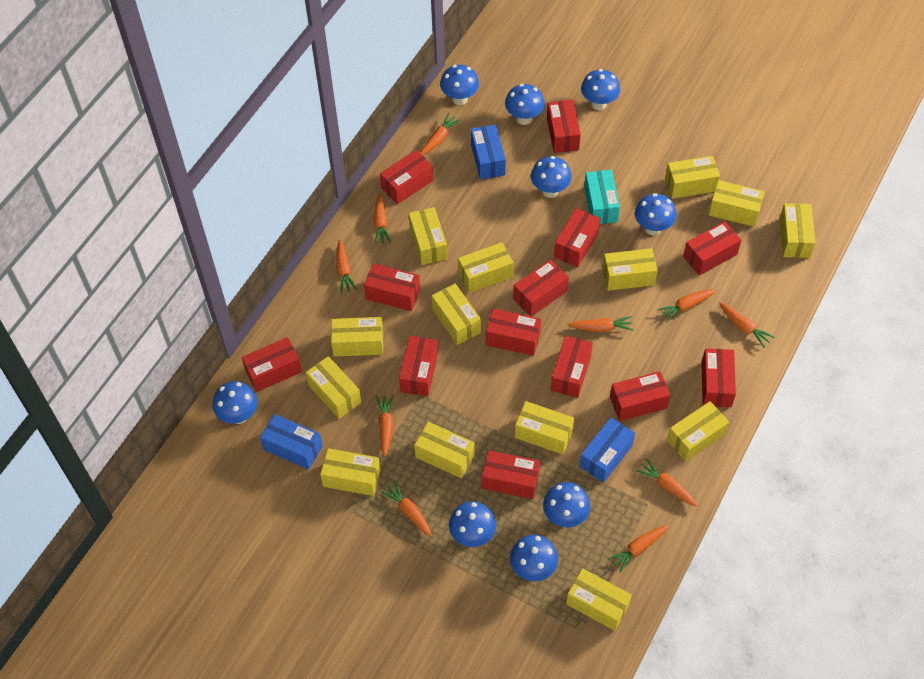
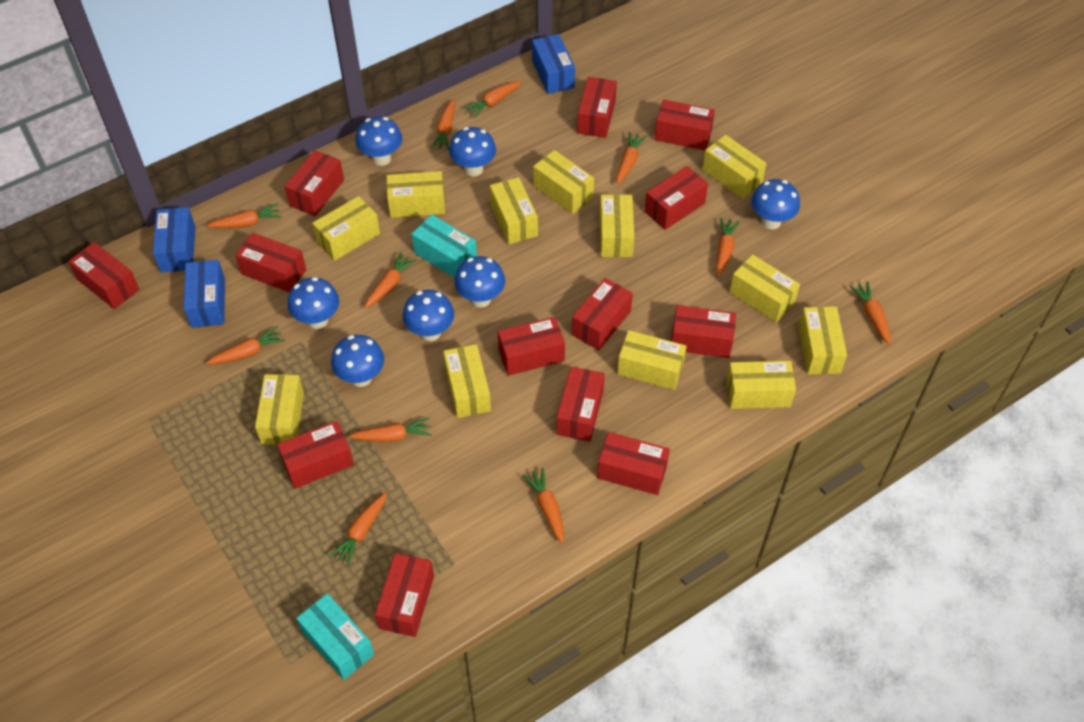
blue mushroom: [213,381,258,424] [440,65,479,105] [449,501,496,547] [505,84,545,125] [510,535,558,581] [531,156,572,198] [543,482,590,527] [581,69,620,110] [635,193,677,235] = 9 -> [287,277,339,329] [331,335,384,387] [355,116,402,166] [402,290,454,341] [449,127,496,176] [454,256,505,308] [751,179,800,230] = 7
orange carrot: [336,239,357,293] [373,193,391,244] [376,395,394,457] [381,481,432,537] [420,113,461,155] [568,316,634,332] [608,525,669,573] [636,458,698,507] [657,289,717,322] [719,302,775,348] = 10 -> [206,203,281,228] [206,326,285,364] [330,492,387,566] [349,417,432,442] [365,252,417,308] [431,99,455,150] [464,81,522,118] [523,468,564,543] [616,132,647,184] [716,218,740,277] [850,281,890,345] = 11
turquoise box: [584,170,620,224] = 1 -> [296,593,374,680] [412,214,477,278] = 2
yellow box: [306,356,362,419] [320,448,381,496] [331,317,383,357] [409,207,447,265] [414,422,475,478] [432,283,481,345] [458,242,514,293] [515,401,574,454] [566,568,632,631] [602,248,658,291] [665,156,720,199] [667,401,729,462] [709,180,764,227] [780,203,815,258] = 14 -> [255,374,304,445] [312,196,380,261] [387,171,445,218] [443,344,491,418] [490,177,538,244] [533,150,594,214] [600,194,634,257] [617,330,687,390] [702,135,767,199] [726,361,796,409] [730,254,800,323] [798,306,847,375] = 12

